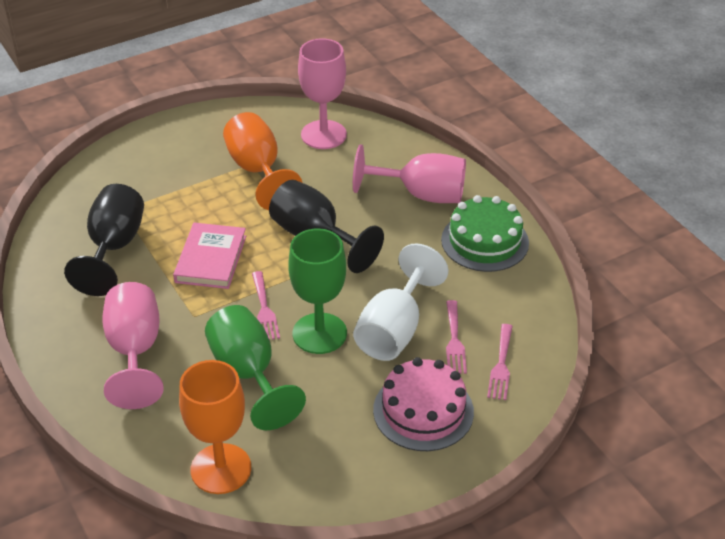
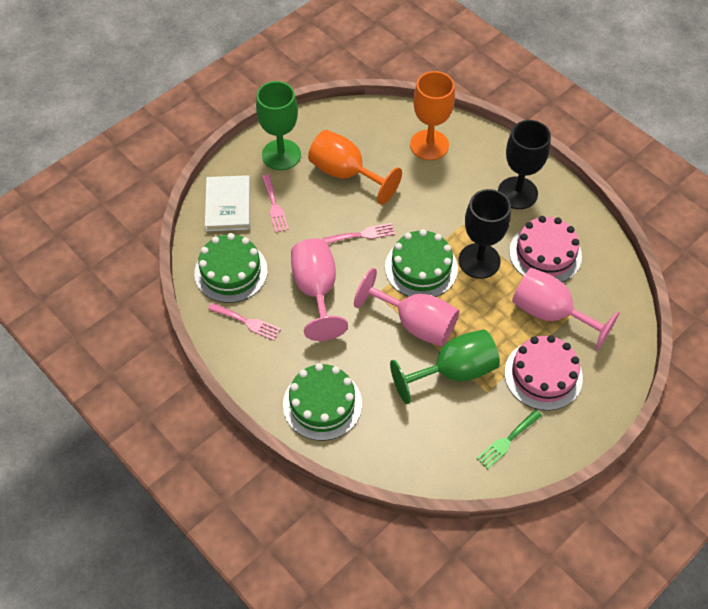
green cake: [441,195,529,272] = 1 -> [194,233,268,303] [283,363,362,441] [385,229,458,297] = 3
green fork: none = 0 -> [476,409,542,469] = 1
pink book: [173,223,246,289] = 1 -> none = 0
pink cake: [373,357,474,451] = 1 -> [504,335,583,411] [509,216,582,282] = 2
white book: none = 0 -> [205,175,250,232] = 1
white goblet: [353,243,448,361] = 1 -> none = 0

